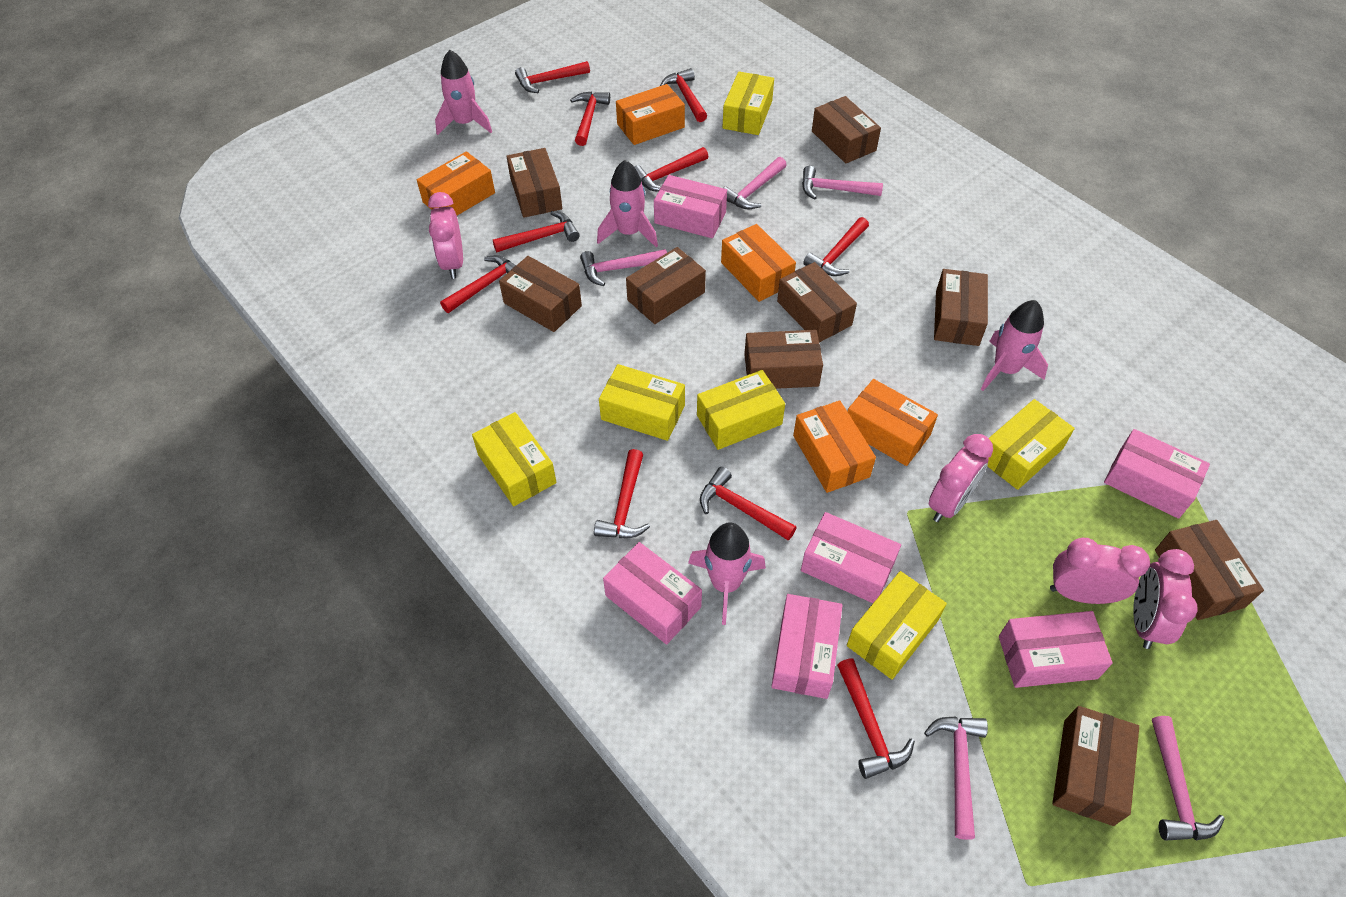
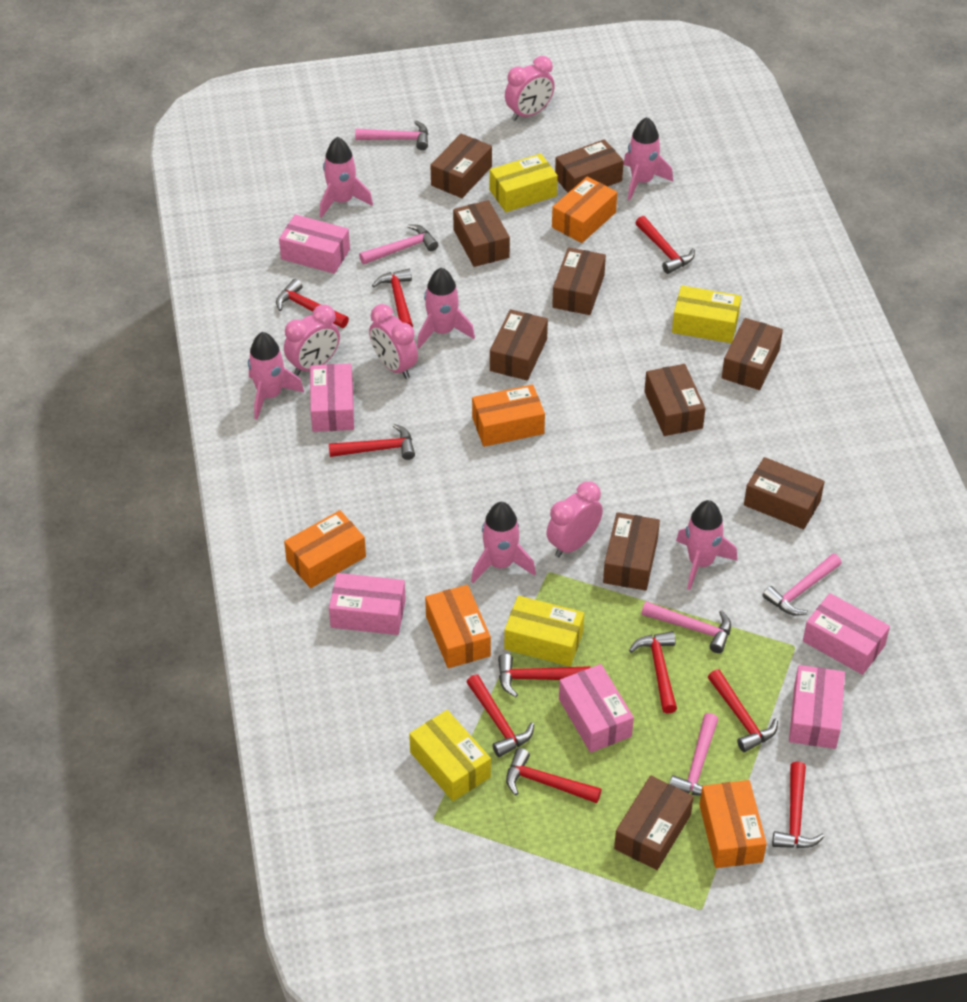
brown box: [499,256,582,332] [506,148,562,218] [626,247,706,324] [744,330,823,389] [777,262,857,342] [812,96,881,163] [934,269,988,346] [1052,706,1139,826] [1155,520,1264,620] = 9 -> [430,133,492,198] [453,200,510,267] [490,309,548,380] [552,247,606,315] [555,139,624,193] [603,512,660,591] [614,775,694,870] [644,364,705,436] [722,318,783,390] [744,457,825,529] = 10
pink rocket: [435,50,492,135] [597,160,658,247] [688,522,766,625] [981,300,1048,391] = 4 -> [248,332,304,420] [320,137,373,218] [417,267,475,349] [471,502,536,583] [623,117,673,200] [676,500,737,590] = 6
yellow box: [472,412,556,506] [599,364,685,441] [697,370,785,450] [723,72,774,135] [847,571,947,680] [987,399,1075,490] = 6 -> [409,710,491,801] [490,153,558,212] [504,596,584,666] [672,286,741,343] = 4

